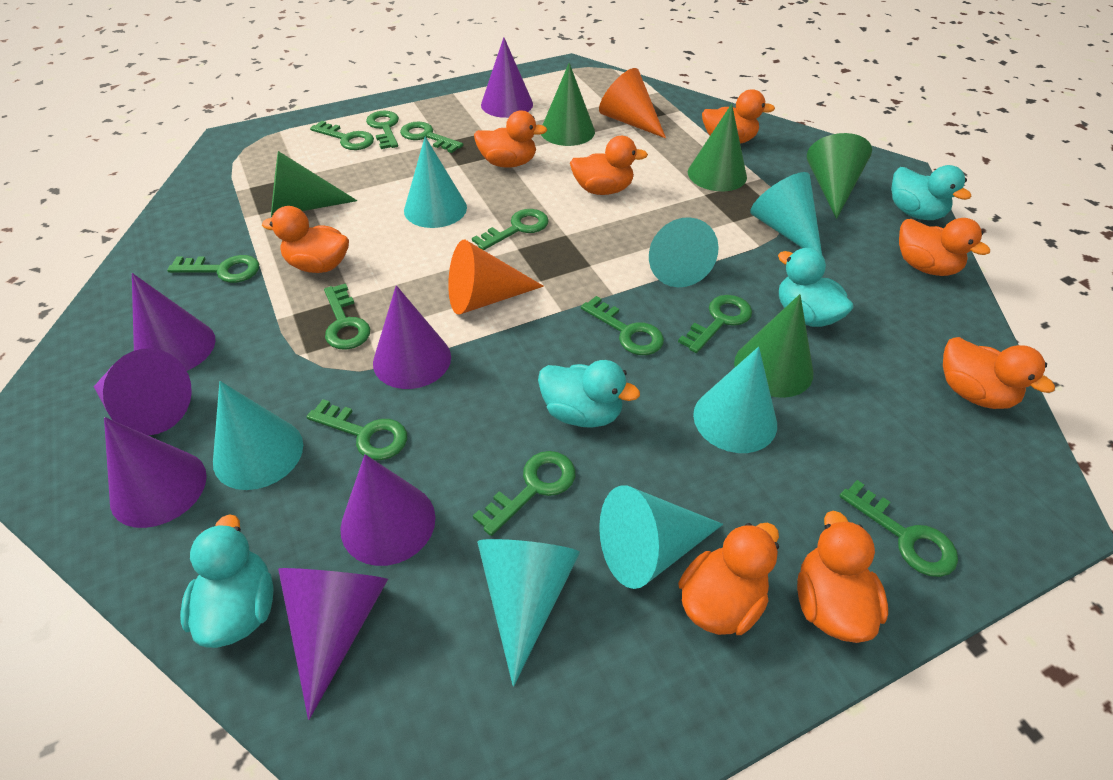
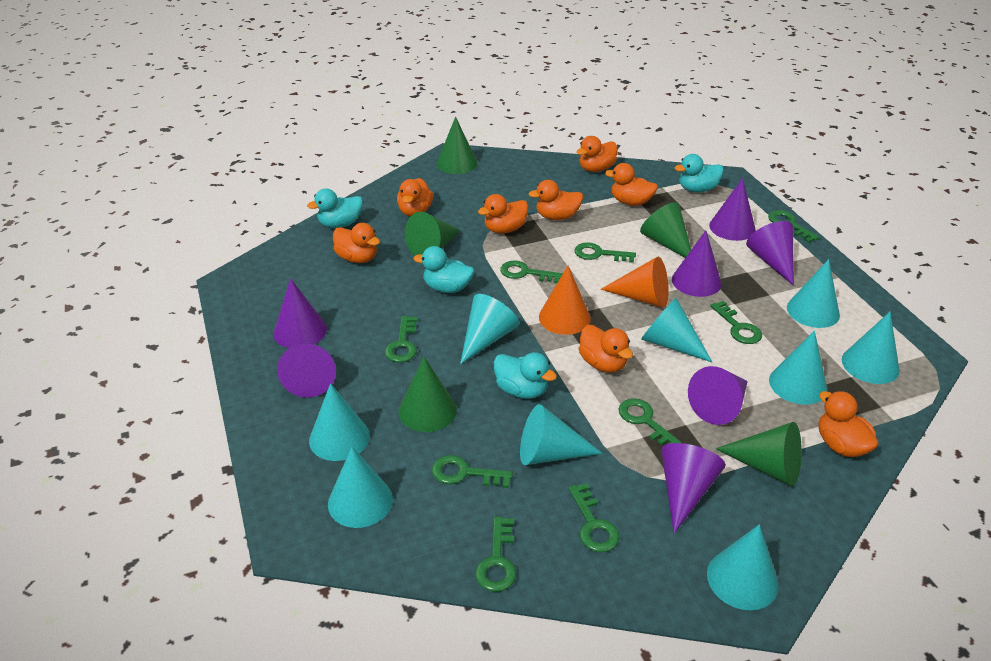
green key: [167,255,259,283] [307,399,407,460] [310,121,374,150] [324,283,370,350] [366,111,399,149] [400,121,463,153] [472,209,549,250] [473,451,575,536] [581,296,664,355] [678,295,752,353] [839,480,958,577] = 11 -> [385,316,417,363] [432,455,513,488] [475,517,516,592] [500,261,563,283] [568,483,620,553] [575,242,636,263] [619,398,682,445] [710,301,762,344] [768,210,819,243] = 9
turquoise cone: [213,381,303,490] [404,137,467,228] [477,539,580,686] [599,485,723,589] [649,217,719,287] [693,347,777,453] [750,172,822,254] = 7 -> [309,383,370,461] [328,447,393,528] [460,294,519,364] [520,404,603,465] [641,298,712,362] [707,524,779,610] [769,331,827,405] [787,259,840,328] [842,312,899,384] = 9

